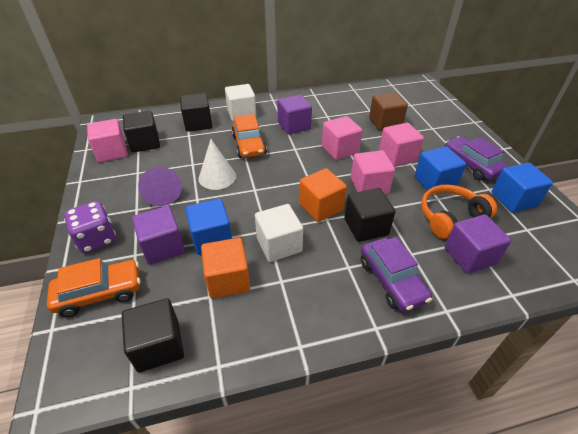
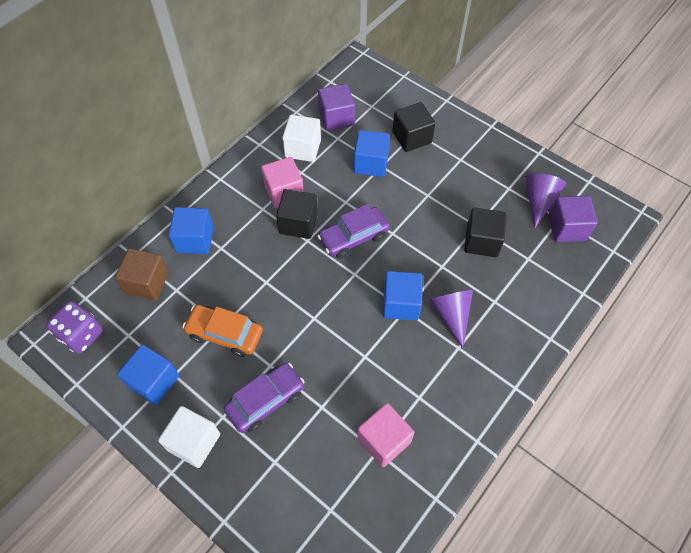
black cube: [122,298,184,372] [123,111,160,153] [180,93,212,132] [344,188,395,242] = 4 -> [276,189,318,239] [392,102,435,152] [464,207,507,257] = 3
blue cube: [185,199,232,255] [414,146,466,190] [492,163,553,213] = 3 -> [117,345,179,405] [168,207,214,254] [354,130,390,177] [383,271,423,320] = 4
orange car: [47,258,141,317] [232,114,267,158] = 2 -> [183,305,263,357] = 1
orange cube: [201,238,250,299] [299,168,347,222] = 2 -> none = 0
orange headphones: [421,184,497,239] = 1 -> none = 0
pink cube: [87,119,128,162] [322,116,363,160] [351,150,395,194] [379,123,424,167] = 4 -> [261,157,304,208] [357,403,414,467] = 2
purple cone: [138,167,182,206] = 1 -> [429,290,473,349] [525,173,566,228] = 2
purple cube: [132,206,185,265] [277,95,312,135] [445,214,511,274] = 3 -> [318,84,355,131] [548,196,598,242] = 2
white cone: [199,139,236,190] = 1 -> none = 0

